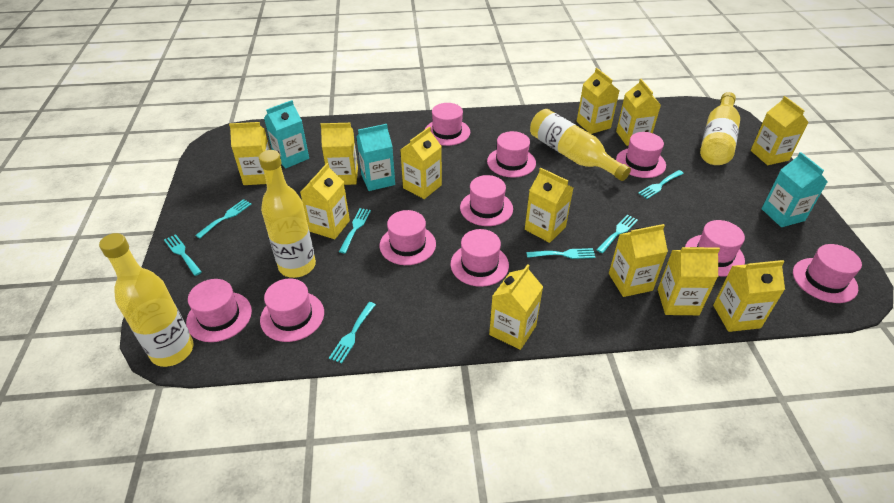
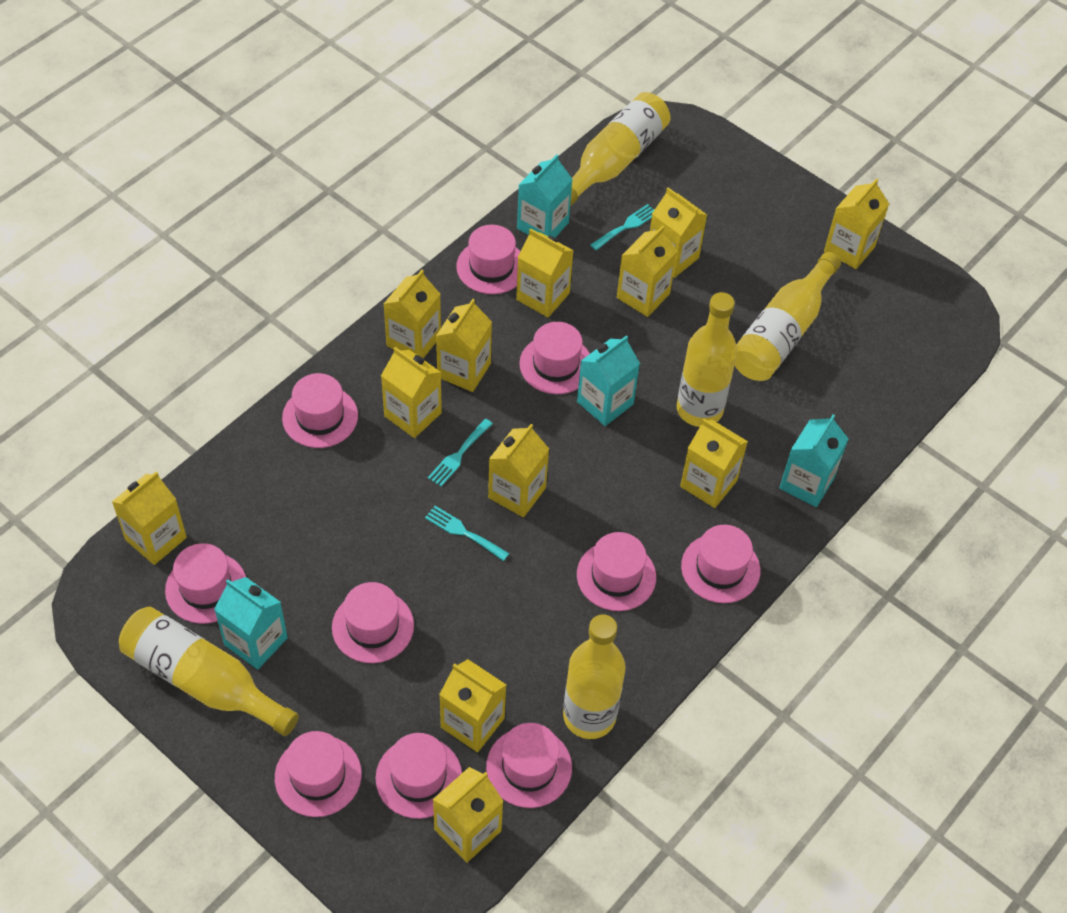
turquoise carton: [264,100,309,168] [356,124,395,191] [762,152,828,227] = 3 -> [214,577,288,670] [517,154,572,237] [577,335,640,426] [779,415,848,507] = 4
turquoise fork: [164,234,202,276] [195,199,252,238] [329,302,376,363] [339,208,371,253] [526,248,596,259] [597,215,638,253] [638,170,684,199] = 7 -> [425,506,509,561] [428,419,493,486] [590,204,654,250] = 3
yellow bottle: [99,233,194,367] [259,150,316,278] [530,109,631,181] [700,92,740,165] = 4 -> [119,607,299,736] [563,614,626,739] [570,92,670,206] [677,292,737,427] [735,252,841,381] = 5

